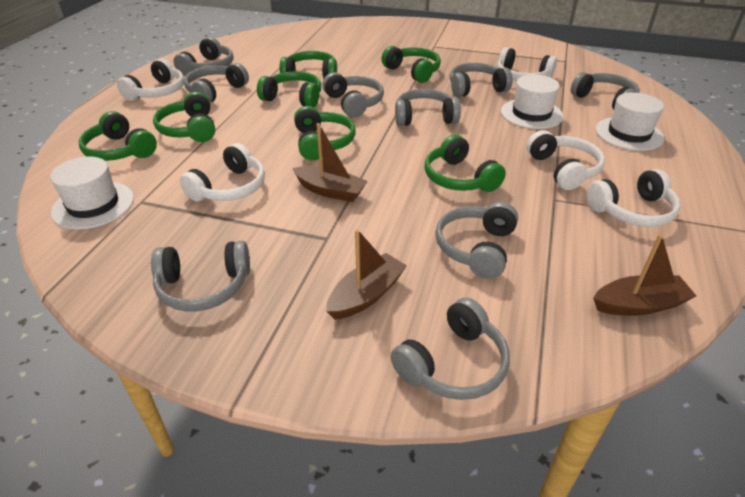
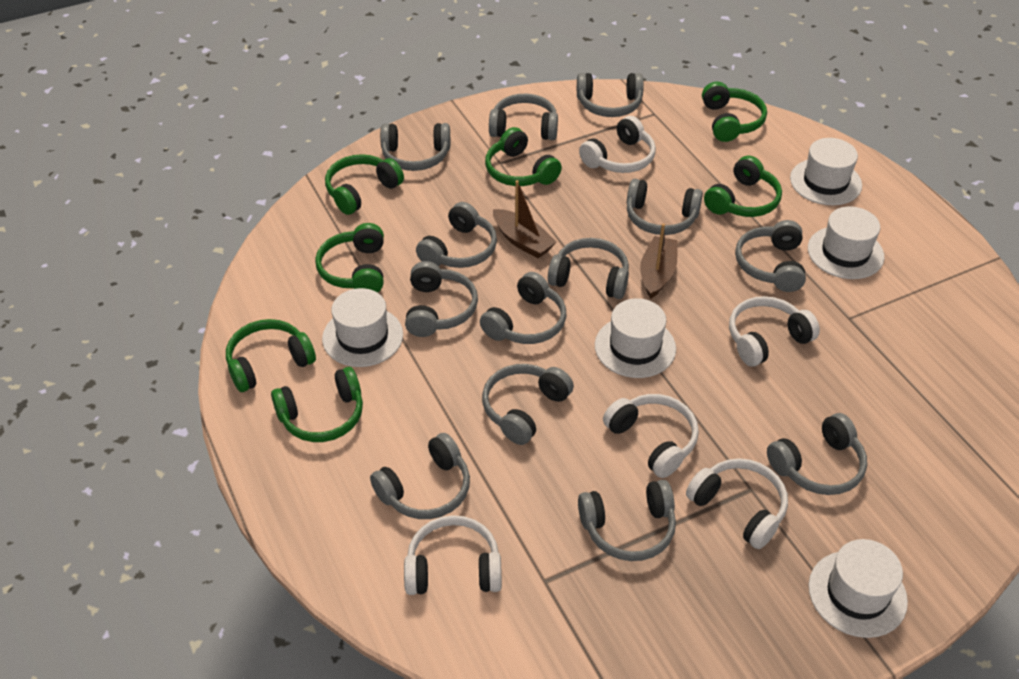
brown boat: [292,123,368,202] [326,229,407,320] [593,234,696,316] = 3 -> [493,180,557,258] [640,223,677,299] = 2
grey headphones: [151,241,250,311] [173,37,234,76] [184,63,249,103] [322,72,384,117] [391,298,510,400] [395,89,461,126] [435,202,518,279] [450,63,513,97] [571,72,640,110] = 9 -> [370,433,470,519] [380,123,450,171] [405,261,478,337] [416,202,497,268] [480,272,566,344] [482,364,574,445] [489,94,558,140] [548,238,629,299] [577,73,644,117] [578,480,676,561] [627,179,703,235] [735,220,806,292] [767,413,867,495] = 13
white hat: [50,156,134,229] [501,75,564,129] [596,92,664,151] = 3 -> [322,288,403,367] [595,298,676,378] [790,138,862,205] [808,206,884,279] [809,539,908,638] = 5

